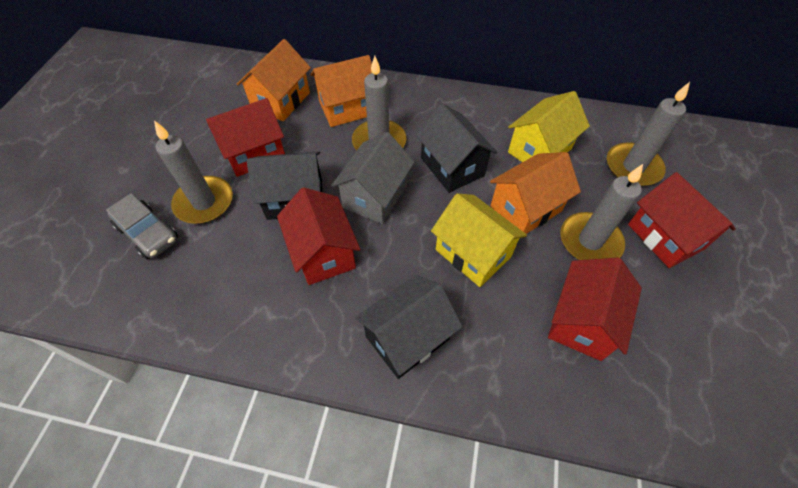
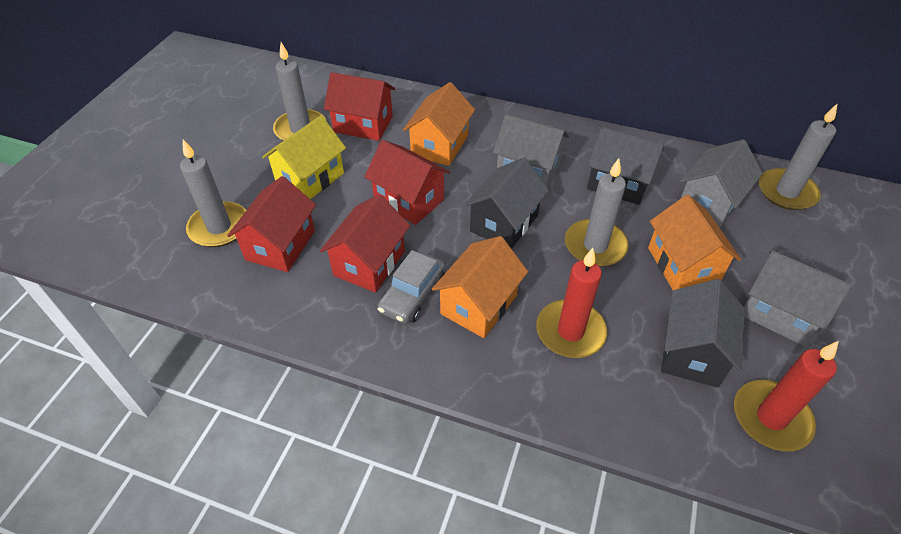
grey house: [331,132,415,224] = 1 -> [493,114,569,188] [680,139,763,228] [744,251,851,346] = 3
red candle: none = 0 -> [536,248,607,358] [734,341,839,451] = 2
yellow house: [431,193,527,287] [508,91,590,162] = 2 -> [262,115,346,199] = 1

